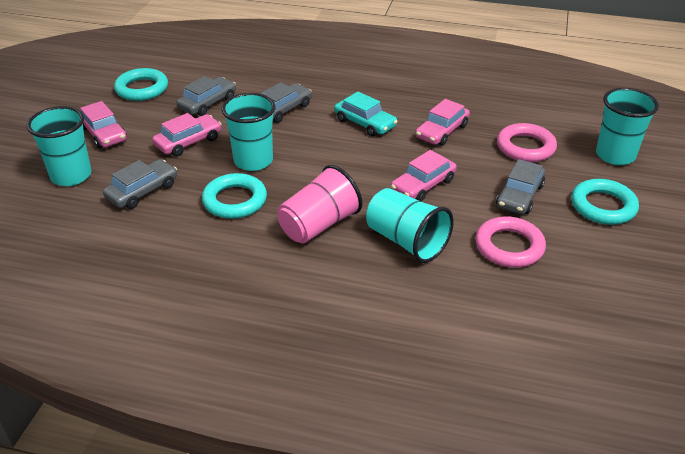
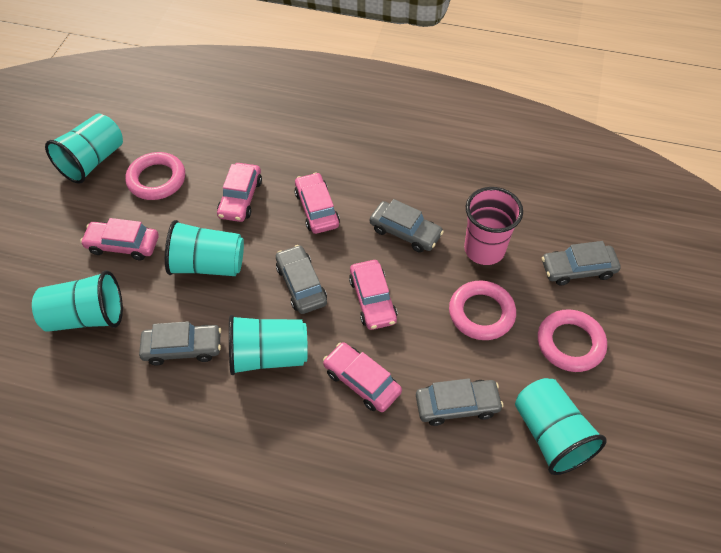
grey car: [103,159,177,209] [176,76,236,116] [260,82,312,123] [496,159,545,214] = 4 -> [139,321,221,365] [276,245,327,314] [370,199,444,252] [416,378,503,426] [542,241,621,285] = 5
pink car: [80,101,127,148] [152,113,222,156] [391,150,457,201] [415,99,470,146] = 4 -> [80,218,159,260] [217,163,262,222] [294,172,340,234] [323,342,402,412] [349,260,397,330] = 5
pink ring: [475,216,546,268] [497,123,557,162] = 2 -> [125,152,185,200] [449,281,516,340] [538,309,607,372] = 3
turquoise car: [334,92,398,137] = 1 -> none = 0
turquoise cup: [27,106,92,186] [221,93,275,171] [366,188,454,263] [596,88,659,165] = 4 -> [32,270,123,332] [45,114,123,184] [165,220,244,276] [229,315,308,375] [515,378,607,475] = 5
turquoise ring: [114,68,168,101] [202,173,267,219] [571,179,639,225] = 3 -> none = 0

